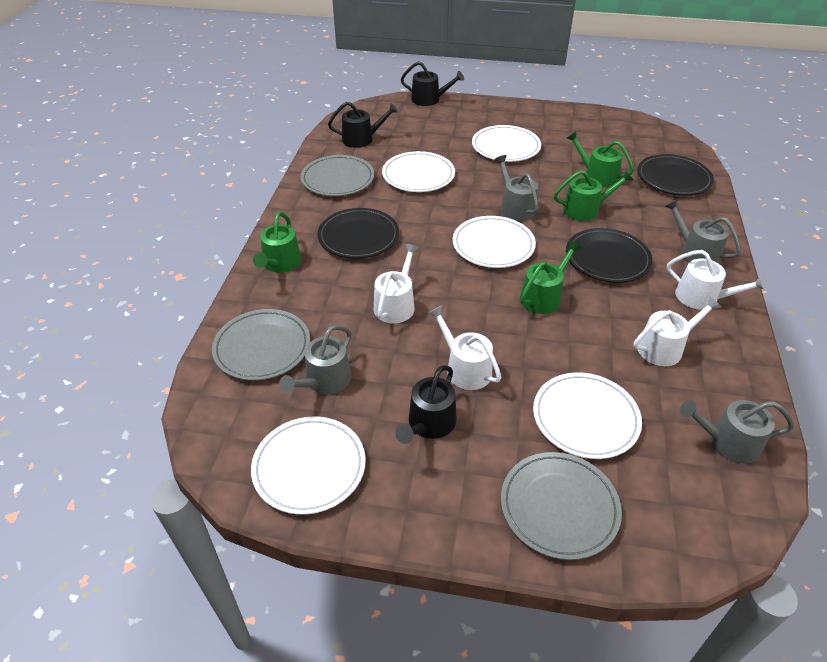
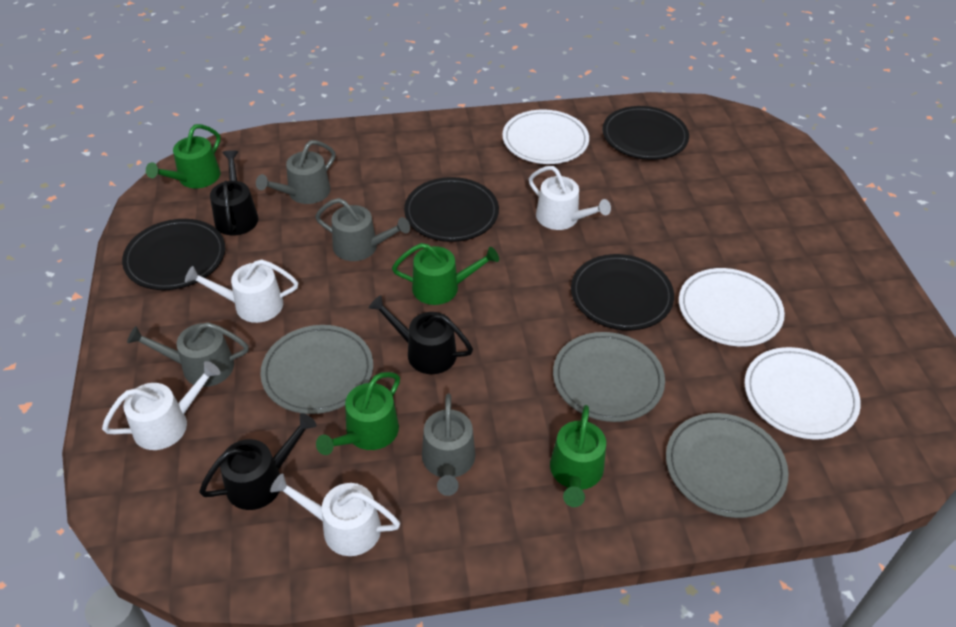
black plate: [318,208,399,259] [566,228,652,283] [638,154,714,196] = 3 -> [122,219,225,290] [404,177,499,242] [571,254,674,330] [602,106,689,160] = 4
white plate: [251,417,366,515] [382,151,455,192] [453,216,536,268] [472,125,541,162] [533,372,642,459] = 5 -> [502,109,589,164] [679,268,785,346] [744,347,861,440] = 3

